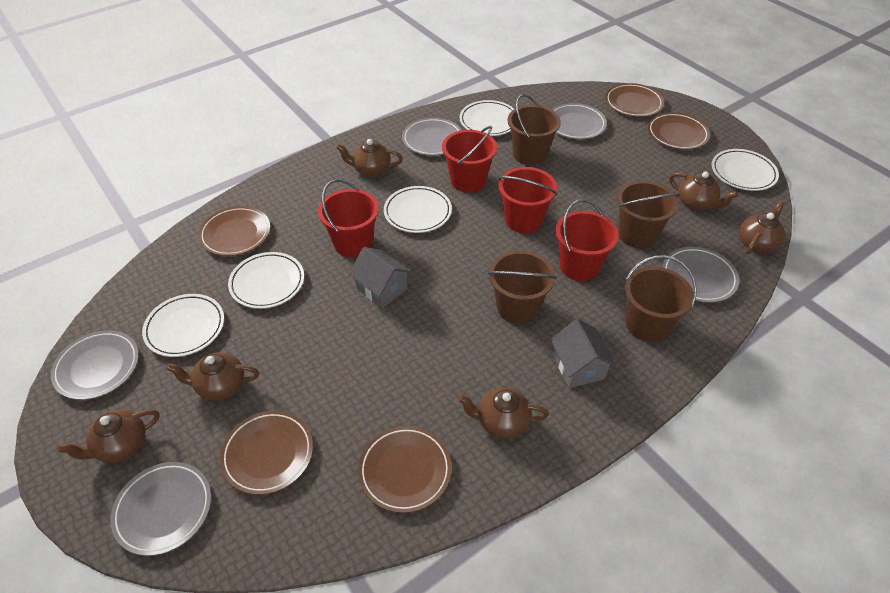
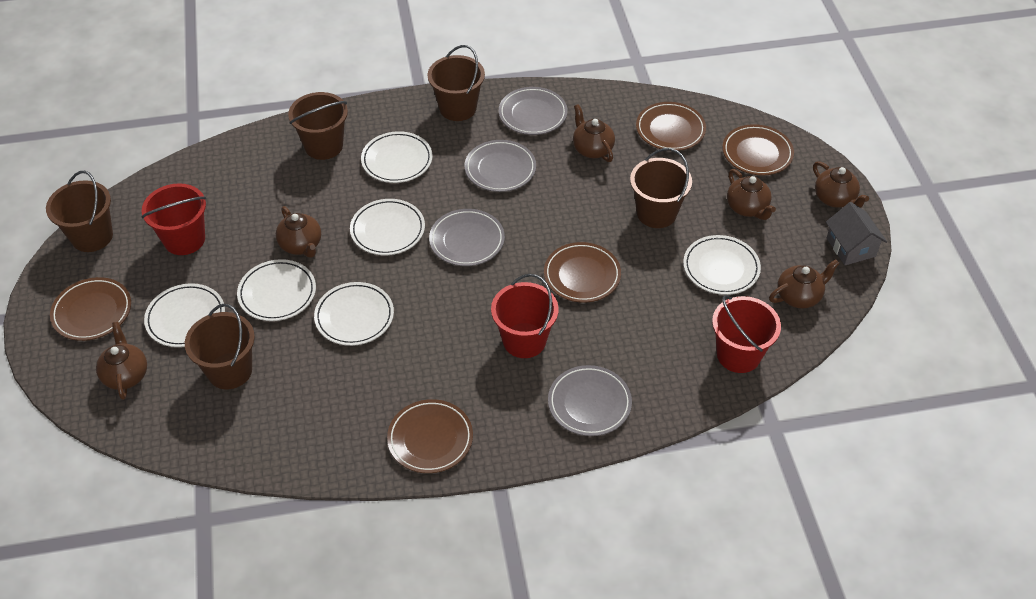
brown bucket: [488,250,557,324] [507,94,561,165] [617,181,680,248] [625,255,697,342] = 4 -> [46,171,113,252] [185,304,255,389] [288,92,348,160] [427,45,485,121] [630,148,692,228] = 5
grey house: [349,247,412,308] [551,319,616,388] = 2 -> [826,202,887,265] = 1
grey plate: [51,330,139,400] [110,462,211,556] [402,118,461,156] [551,103,607,139] [662,247,739,303] = 5 -> [429,209,505,266] [464,140,536,192] [499,87,568,135] [548,365,632,436] = 4
red bucket: [318,179,379,257] [442,126,497,192] [498,167,557,233] [555,199,619,281] = 4 -> [142,183,206,255] [491,274,559,358] [712,295,781,373] = 3
white plate: [142,294,224,357] [228,252,304,309] [384,186,452,233] [460,100,514,136] [712,149,779,191] = 5 -> [144,283,225,347] [237,259,316,321] [314,282,394,346] [350,199,425,255] [361,131,433,183] [683,235,761,295] = 6

